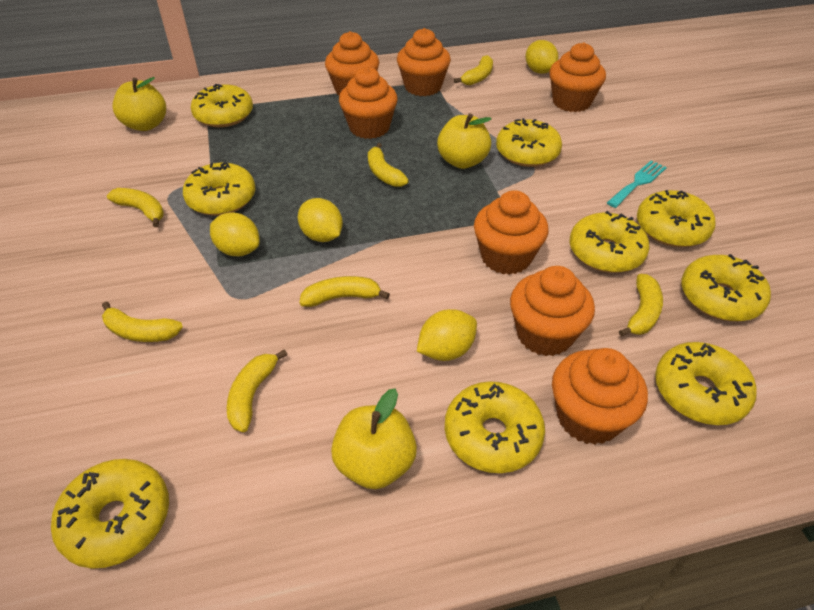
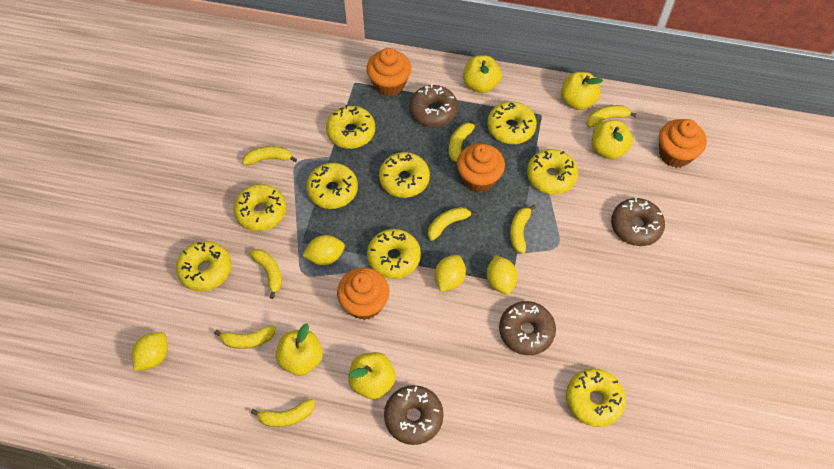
brown donut: none = 0 -> [384,385,444,445] [409,84,458,127] [499,301,556,355] [611,198,665,246] = 4
orange cupcake: [325,31,379,96] [339,67,397,139] [397,28,451,96] [474,190,548,275] [510,266,595,356] [549,42,606,112] [552,348,648,445] = 7 -> [337,268,389,320] [366,48,411,96] [457,143,505,192] [659,119,707,168] = 4
turquoise fork: [607,161,667,208] = 1 -> none = 0
yellow apple: [112,77,166,131] [331,389,417,489] [437,113,492,169] = 3 -> [276,323,323,376] [348,352,396,399] [463,55,502,93] [561,72,603,110] [592,120,633,159] = 5
yellow banana: [102,302,183,342] [107,188,164,227] [227,349,288,432] [299,276,390,307] [368,143,409,187] [454,55,493,85] [619,274,663,337] = 7 -> [214,325,276,349] [242,146,297,165] [250,249,282,299] [251,399,315,427] [428,207,477,241] [449,122,480,162] [510,205,536,254] [586,105,636,128] = 8

